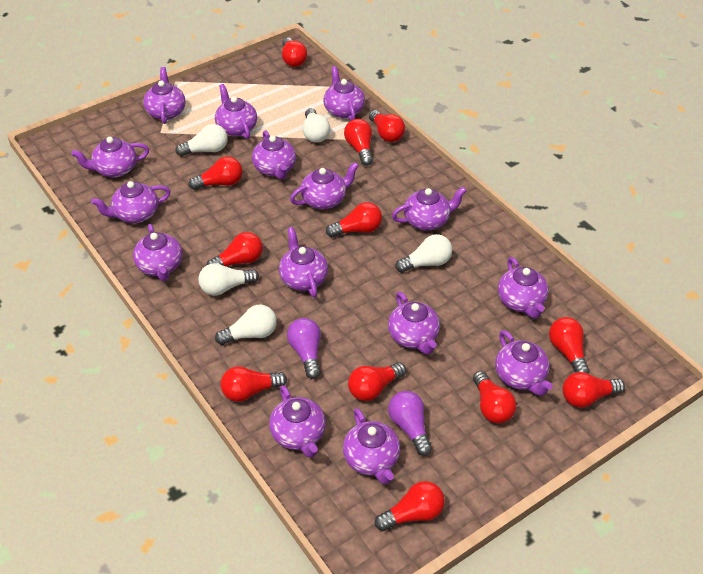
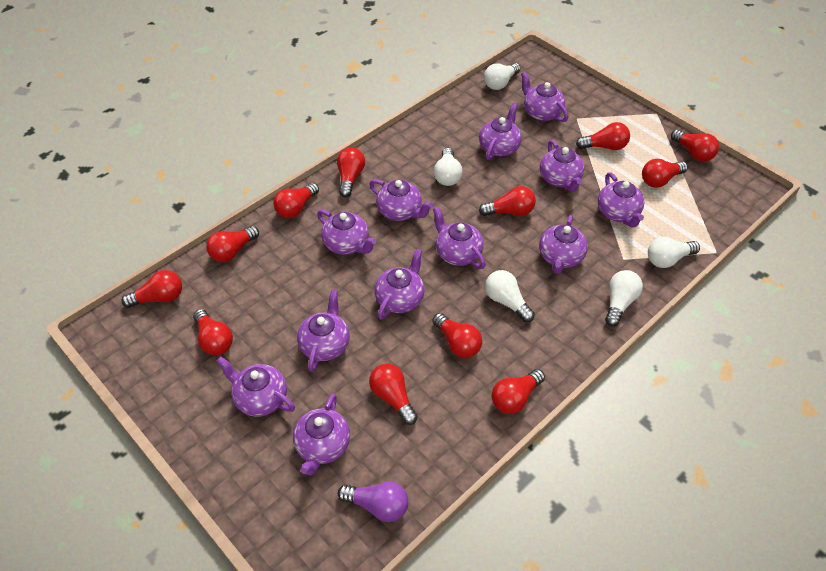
purple light bulb: [287,318,321,379] [388,391,432,456] = 2 -> [338,481,408,522] = 1
purple teapot: [71,137,149,178] [91,181,171,223] [133,224,182,281] [143,67,186,124] [215,84,257,139] [252,130,296,179] [269,385,326,458] [279,227,328,298] [290,162,359,209] [323,66,365,121] [343,408,400,484] [388,292,440,355] [392,186,467,230] [495,330,553,396] [498,257,549,319] = 15 -> [217,356,295,416] [293,394,350,475] [297,290,350,372] [317,210,376,255] [369,179,433,221] [374,249,425,320] [433,207,486,269] [479,103,522,160] [521,72,568,122] [539,215,588,274] [540,140,584,192] [598,172,645,227] = 12

